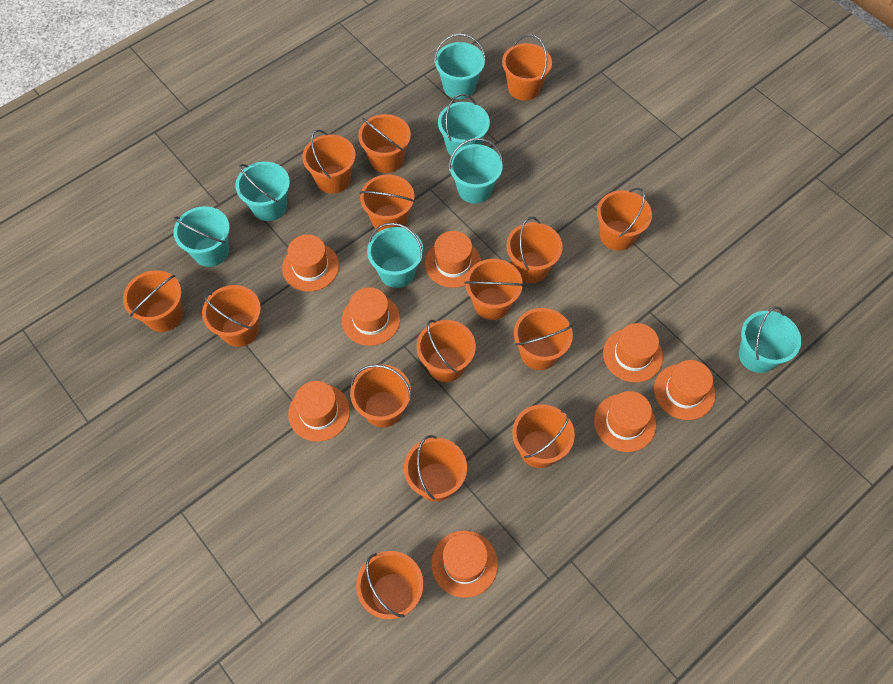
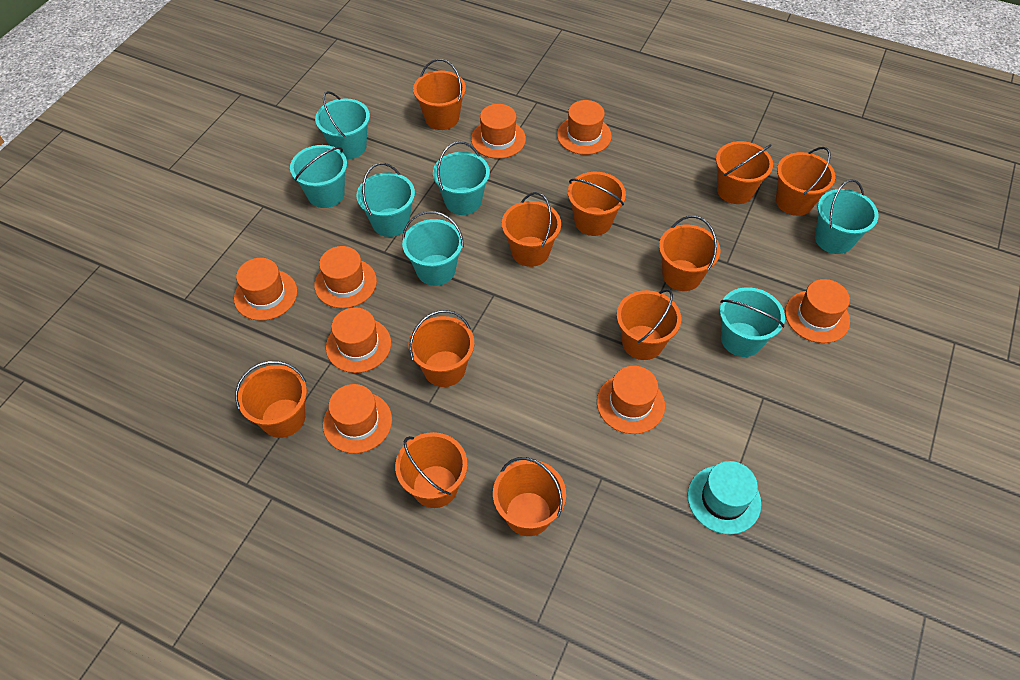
orange bucket: [123,270,183,332] [202,285,261,347] [302,130,356,194] [350,364,411,427] [356,551,423,619] [358,114,411,173] [359,174,415,231] [404,435,467,502] [416,320,476,382] [464,259,524,320] [502,34,552,101] [506,217,563,283] [512,405,575,468] [514,308,573,370] [597,188,652,251] = 15 -> [235,361,307,438] [395,432,467,508] [409,310,475,387] [413,59,466,130] [493,457,566,536] [502,192,561,267] [568,172,626,236] [617,289,681,360] [659,216,721,291] [716,141,773,204] [776,147,835,216] = 11
turquoise hat: none = 0 -> [688,461,761,534] = 1

